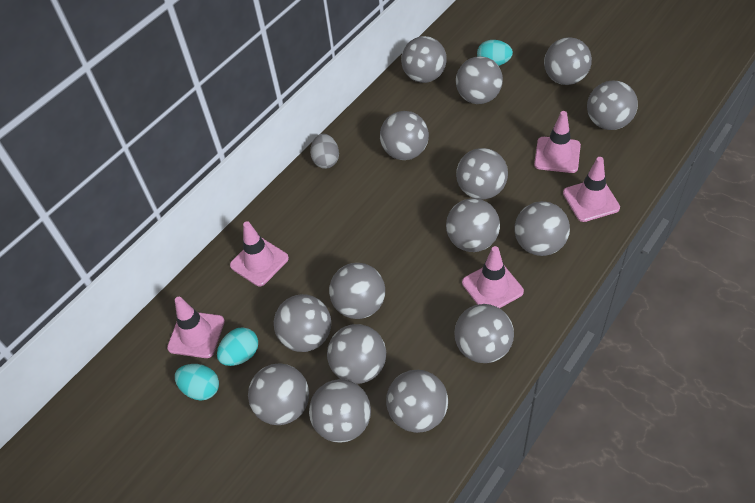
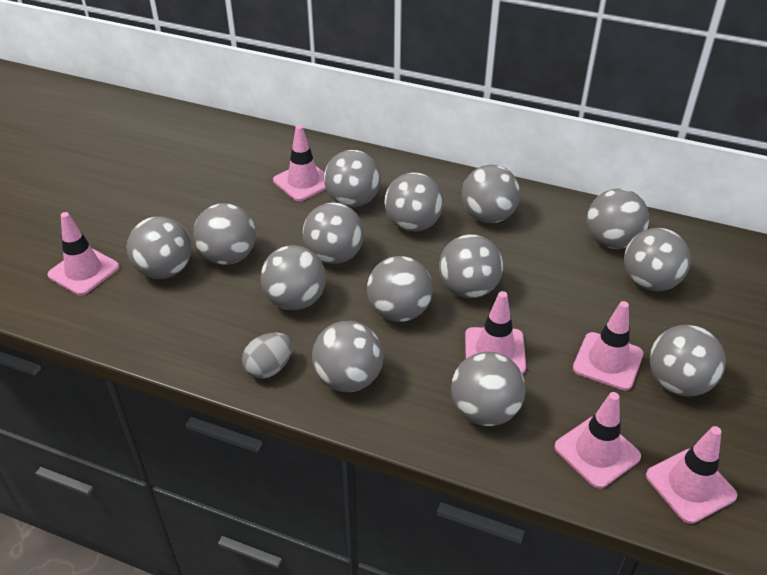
grey ball: [248,363,309,425] [274,294,331,352] [309,379,371,443] [327,324,386,384] [329,263,385,319] [380,111,429,160] [386,370,448,433] [401,36,447,83] [446,198,500,252] [454,304,514,363] [456,56,503,104] [456,148,508,200] [514,201,570,256] [544,37,592,85] [587,81,638,130] = 15 -> [127,216,192,279] [193,203,256,265] [260,245,326,310] [303,202,364,264] [312,321,383,392] [324,150,381,207] [367,256,433,322] [384,172,443,232] [439,234,503,298] [451,352,526,426] [462,165,520,223] [587,188,649,249] [624,228,691,291] [650,325,726,397] = 14
pink traffic cone: [167,297,225,358] [230,221,289,286] [462,246,524,308] [534,111,581,173] [563,157,620,222] = 5 -> [47,212,119,295] [273,125,326,201] [465,291,526,374] [554,392,641,489] [573,301,643,390] [646,426,737,524] = 6
turquoise egg: [175,364,219,401] [217,327,258,366] [477,40,513,66] = 3 -> none = 0

